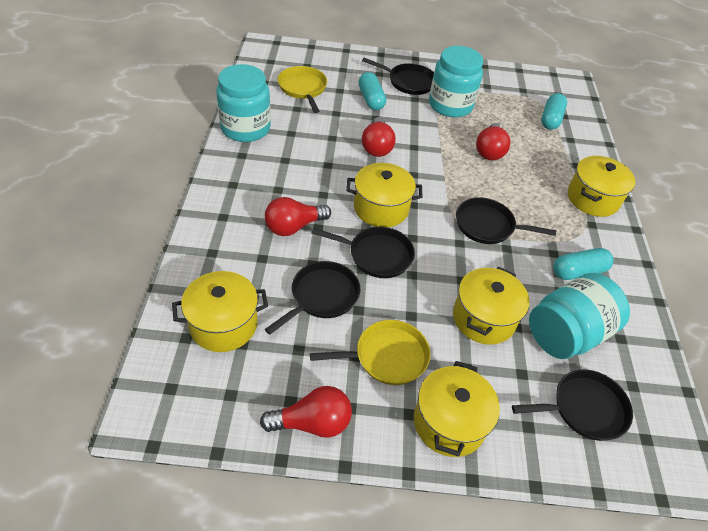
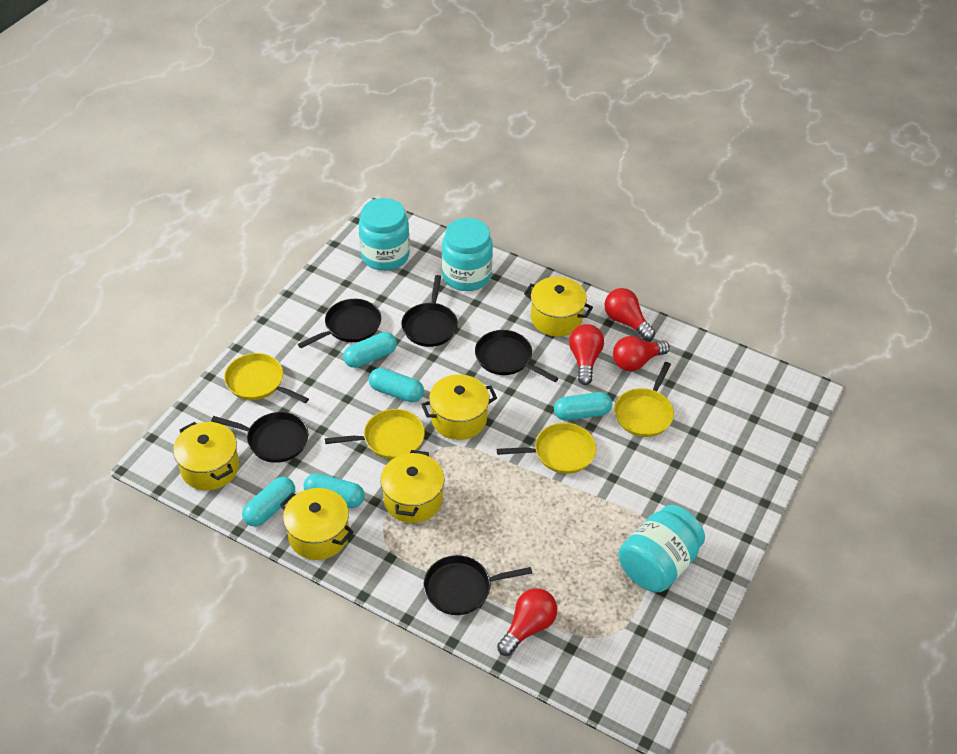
turquoise capsule: [358,72,386,110] [541,93,567,130] [553,248,614,280] = 3 -> [242,477,295,527] [304,473,365,508] [343,332,397,368] [369,368,424,402] [554,392,612,421] = 5
yellow pan: [278,66,327,113] [310,320,430,385] = 2 -> [224,353,309,403] [325,409,425,459] [497,423,596,474] [614,362,674,437] = 4

